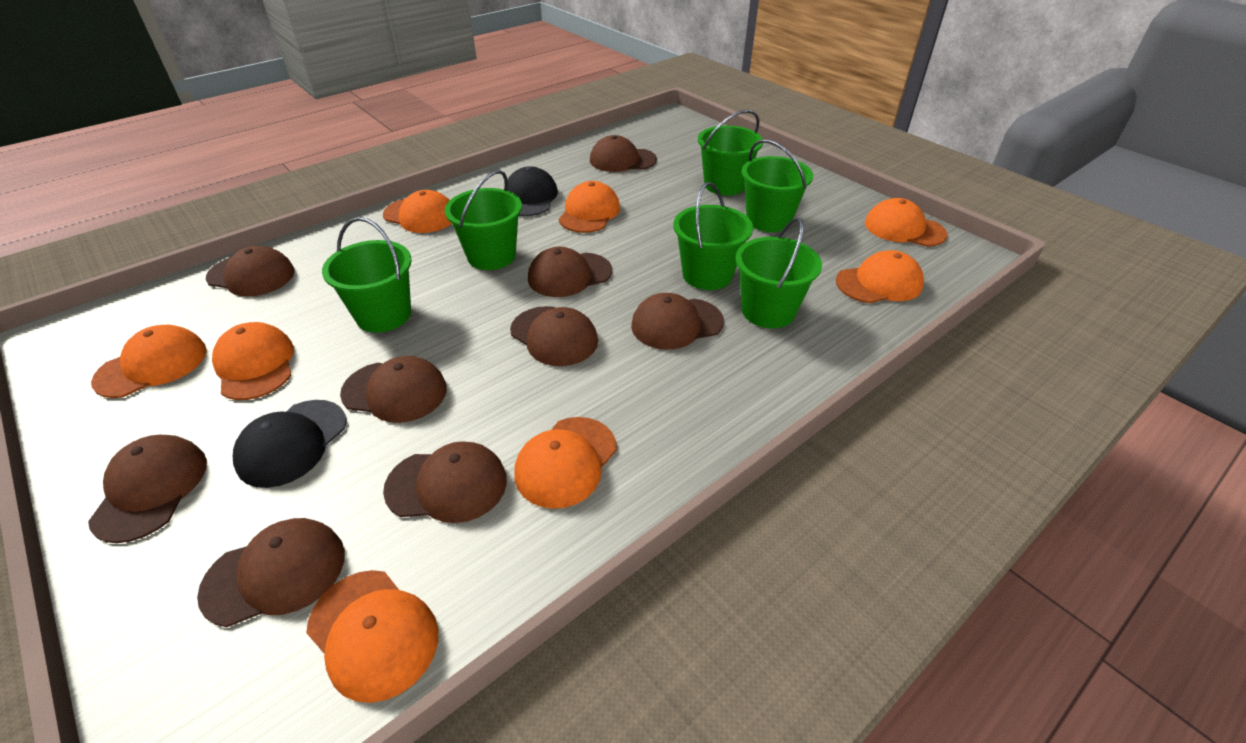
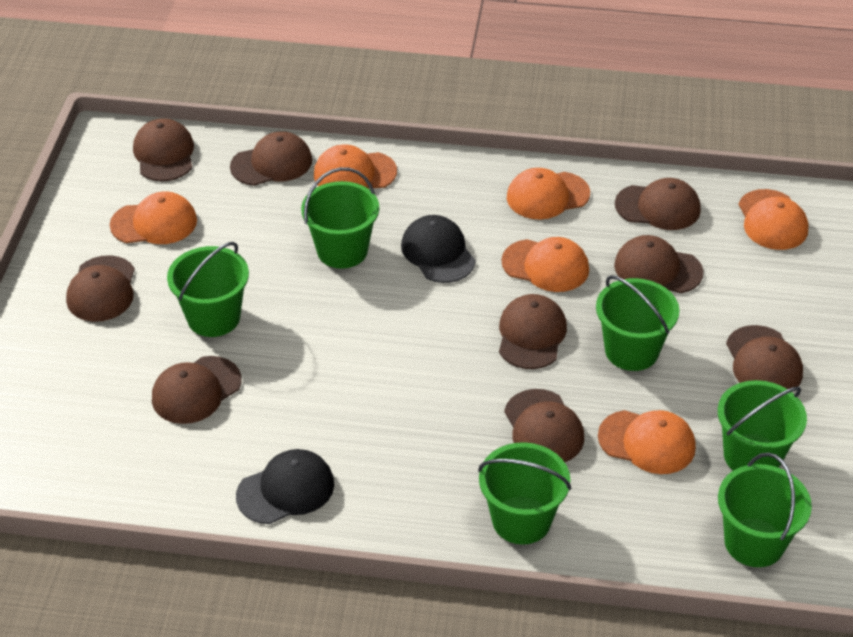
orange cap: [91,325,207,398] [212,322,294,400] [306,570,438,703] [383,190,452,233] [514,417,617,509] [559,181,620,233] [836,250,924,303] [865,198,947,247] = 8 -> [110,191,197,244] [314,145,397,189] [501,237,589,292] [507,168,590,220] [598,410,696,474] [738,189,809,250] = 6

